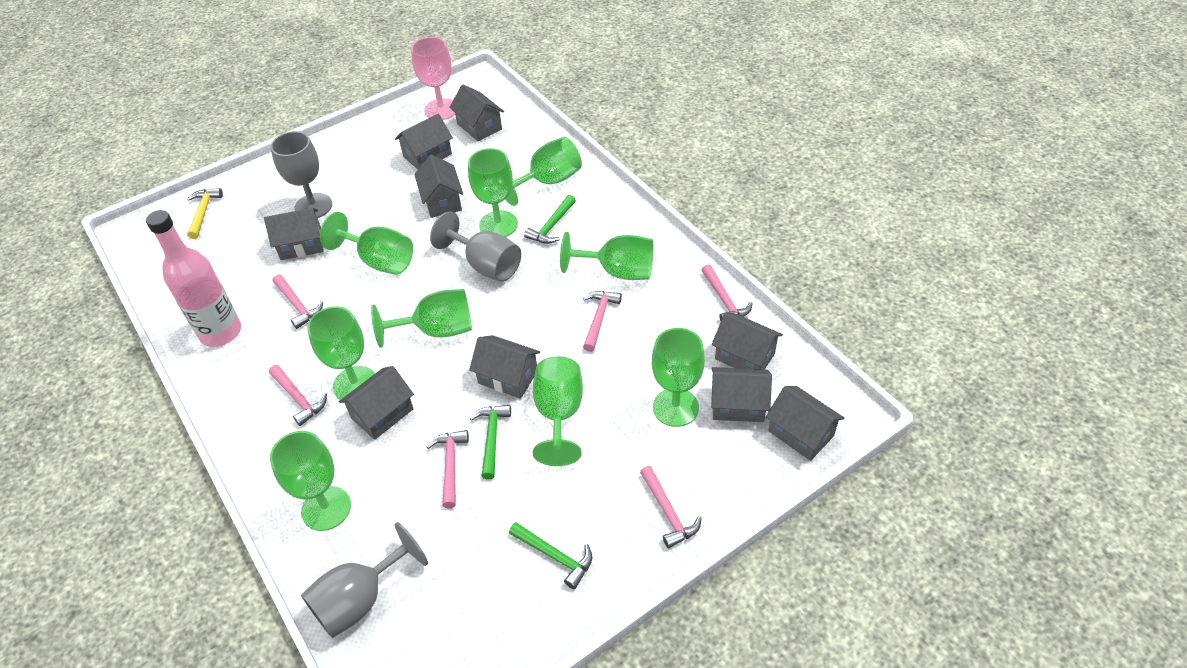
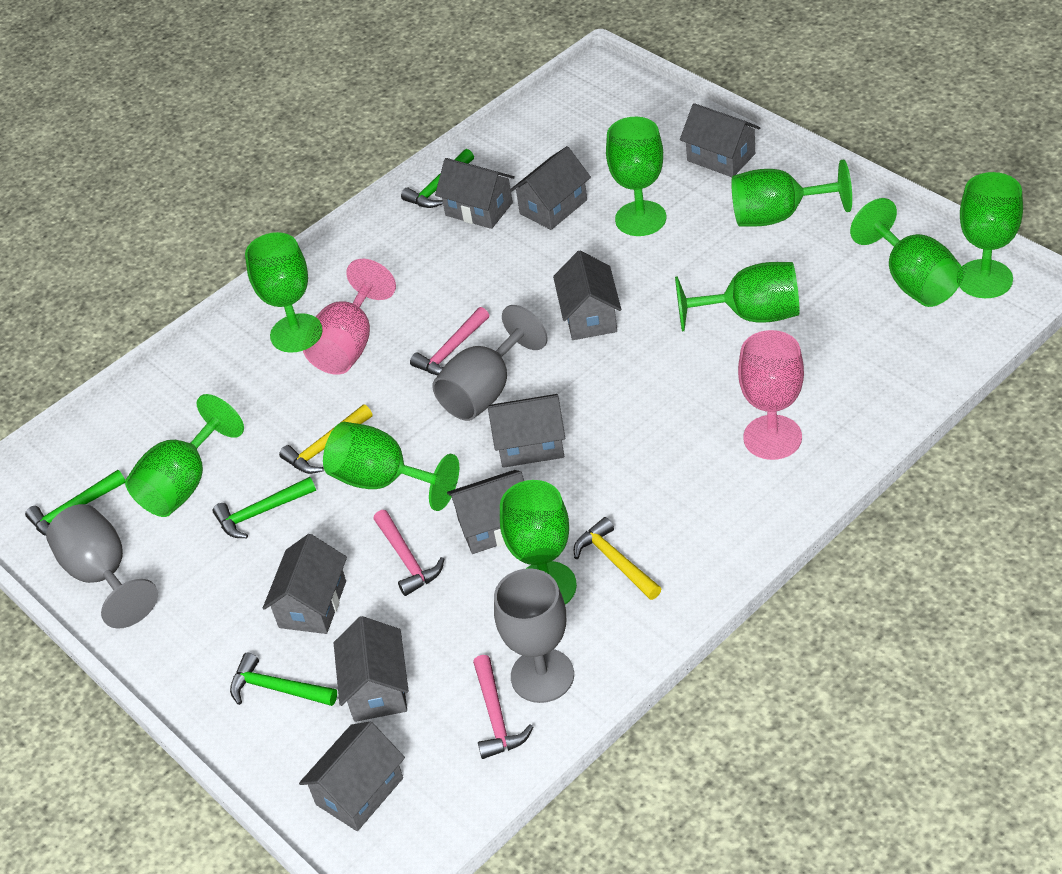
green hammer: [470,405,511,479] [509,522,592,589] [524,195,576,244] = 3 -> [25,470,125,536] [213,477,316,538] [230,653,337,706] [401,149,474,208] = 4
pink bottle: [146,210,241,347] = 1 -> none = 0
pink goblet: [411,37,455,120] = 1 -> [302,259,396,375] [738,330,804,460] = 2
pink hammer: [269,365,327,426] [273,275,323,329] [426,430,469,508] [583,291,622,352] [640,466,702,548] [701,264,753,321] = 6 -> [373,510,444,596] [410,307,489,375] [473,655,533,759] = 3
yellow hammer: [187,188,223,239] = 1 -> [279,404,372,474] [574,517,662,600] = 2

